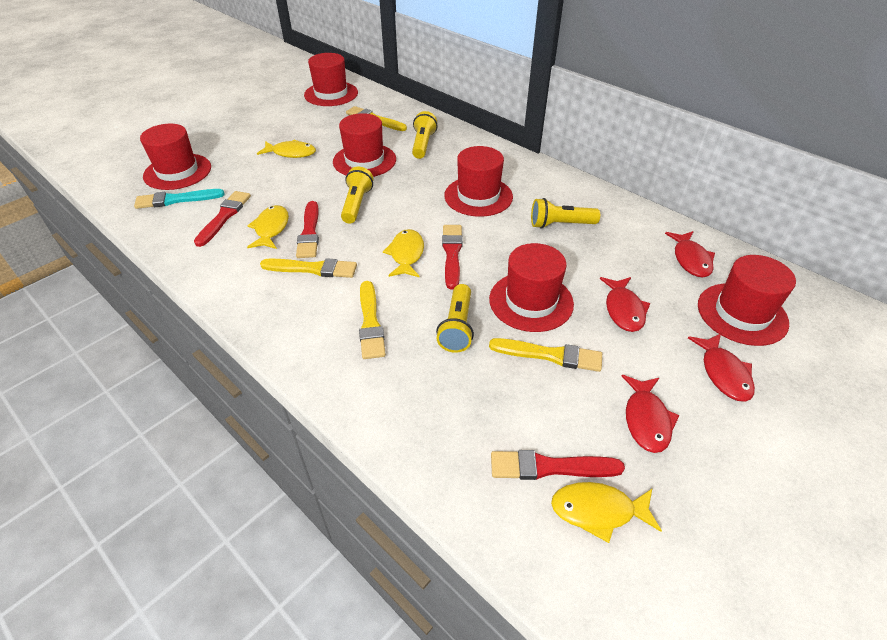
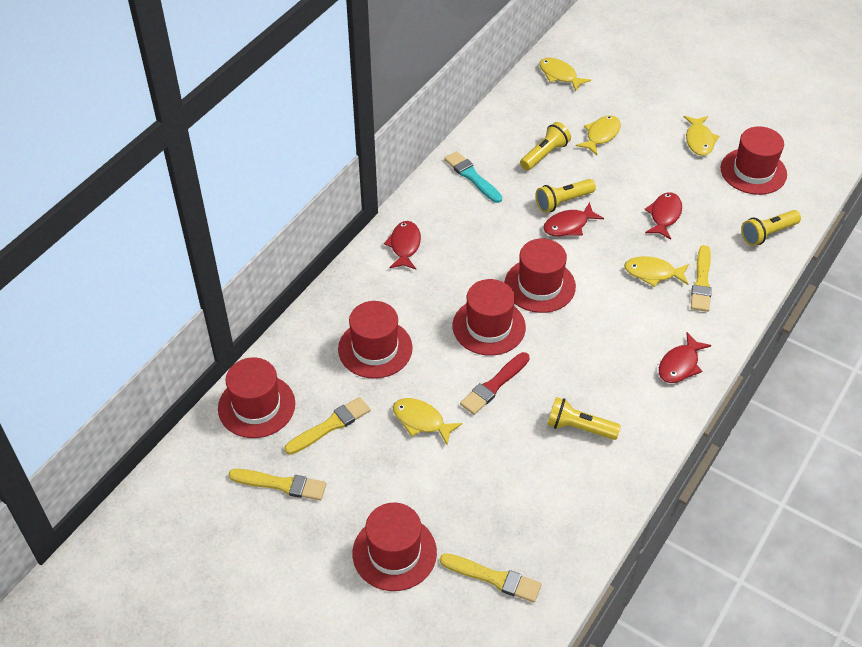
red brush: [194,191,251,247] [296,201,319,258] [442,225,463,289] [491,450,625,480] = 4 -> [460,352,530,415] = 1
yellow fish: [247,205,289,249] [257,140,316,158] [383,229,424,278] [551,482,662,543] = 4 -> [393,398,463,445] [539,58,591,91] [576,116,621,155] [624,256,689,287] [684,116,719,156] = 5

